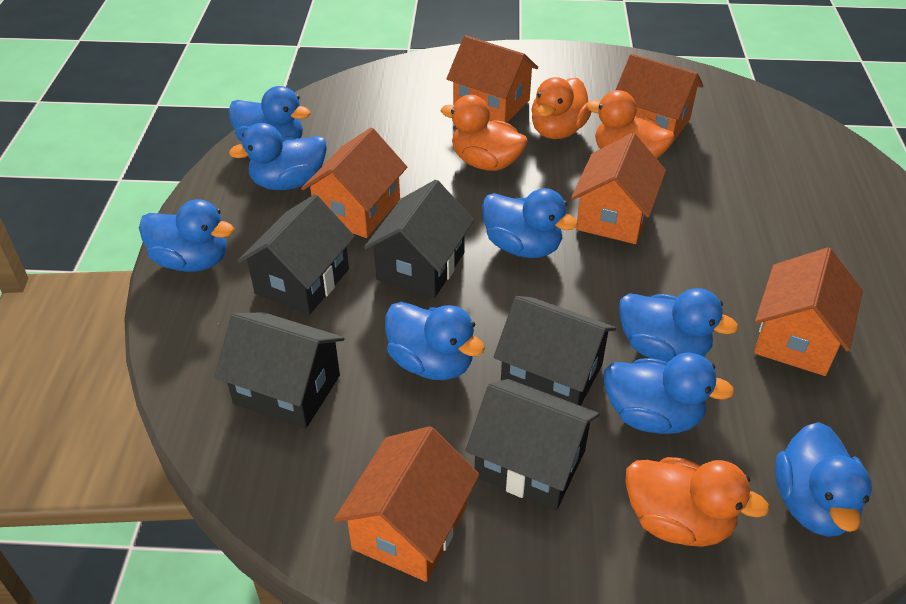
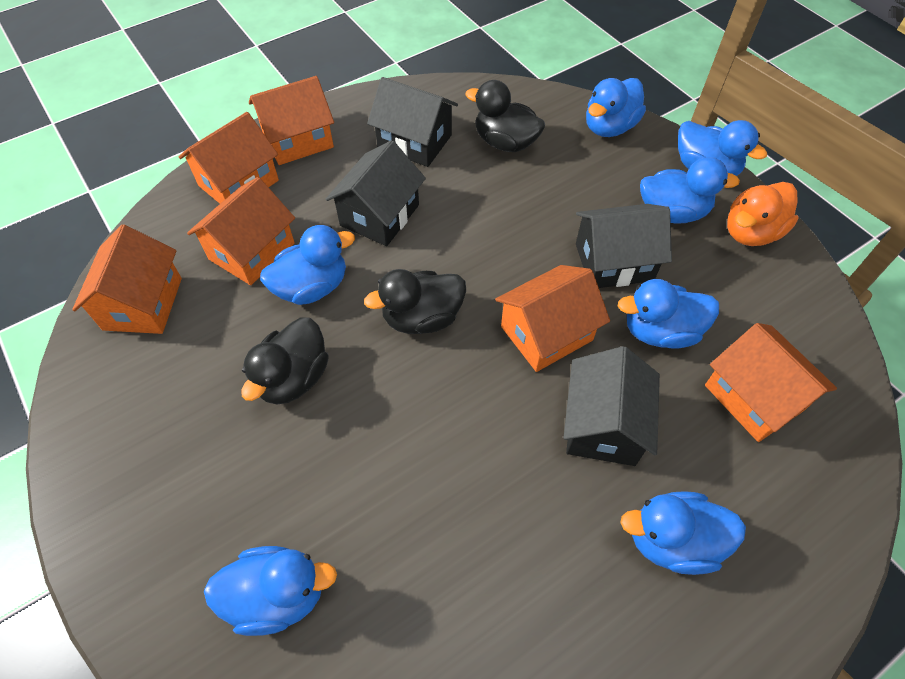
black duck: none = 0 -> [241,318,329,405] [364,269,466,334] [465,80,545,152] = 3
black house: [214,312,345,429] [238,194,355,315] [364,180,474,298] [466,379,600,510] [494,296,616,406] = 5 -> [326,140,426,246] [367,77,458,167] [563,346,660,466] [576,204,672,288] = 4
blue duck: [139,199,234,272] [228,86,311,142] [229,123,327,190] [385,302,485,380] [482,188,578,258] [604,353,735,434] [619,288,738,362] [775,422,872,537] = 8 -> [204,546,337,636] [260,225,355,305] [586,78,646,137] [618,279,719,349] [620,491,746,575] [640,157,740,224] [678,120,767,176] = 7
orange duck: [441,95,528,171] [531,77,591,139] [586,90,674,159] [625,457,770,547] = 4 -> [727,182,799,246] = 1

